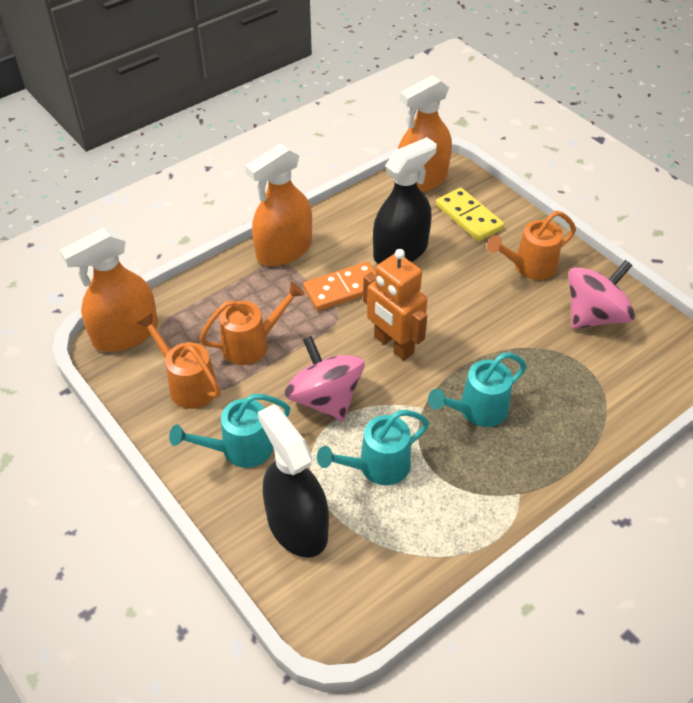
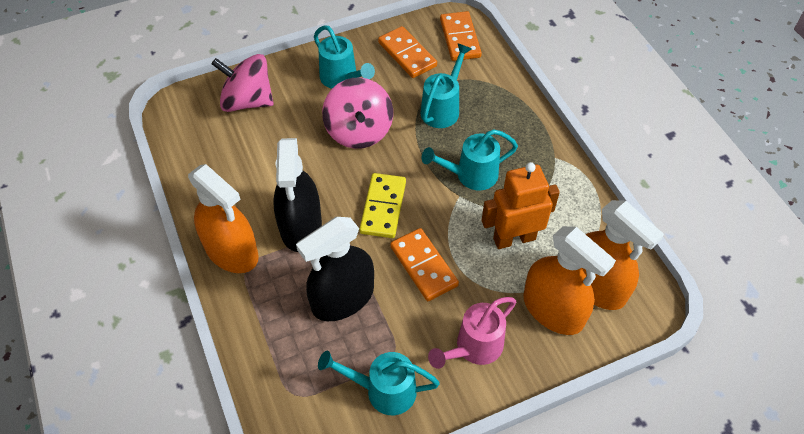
orange domino: [303,262,375,311] = 1 -> [378,26,437,78] [390,228,459,301] [440,11,482,61] = 3
orange watering can: [136,312,221,409] [199,282,305,365] [487,211,576,280] = 3 -> none = 0
pink watering can: none = 0 -> [428,297,516,369] = 1
turquoise watering can: [169,394,290,468] [317,410,429,485] [428,353,527,427] = 3 -> [314,25,375,89] [318,351,440,415] [420,43,472,128] [422,129,518,191] = 4

